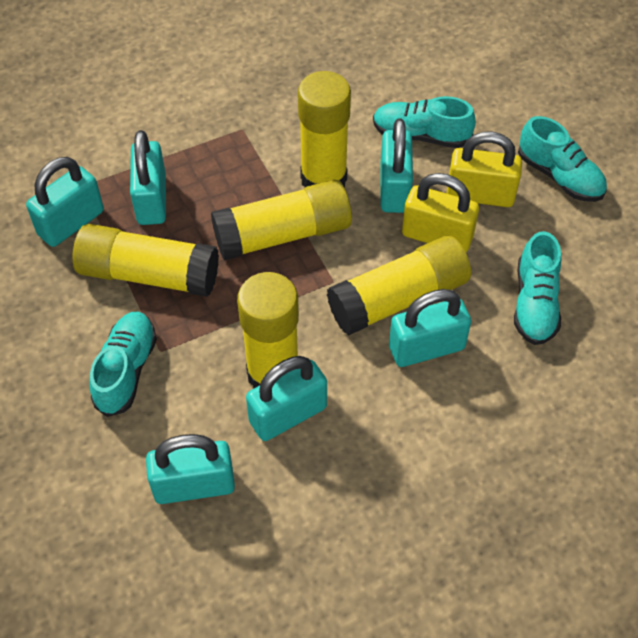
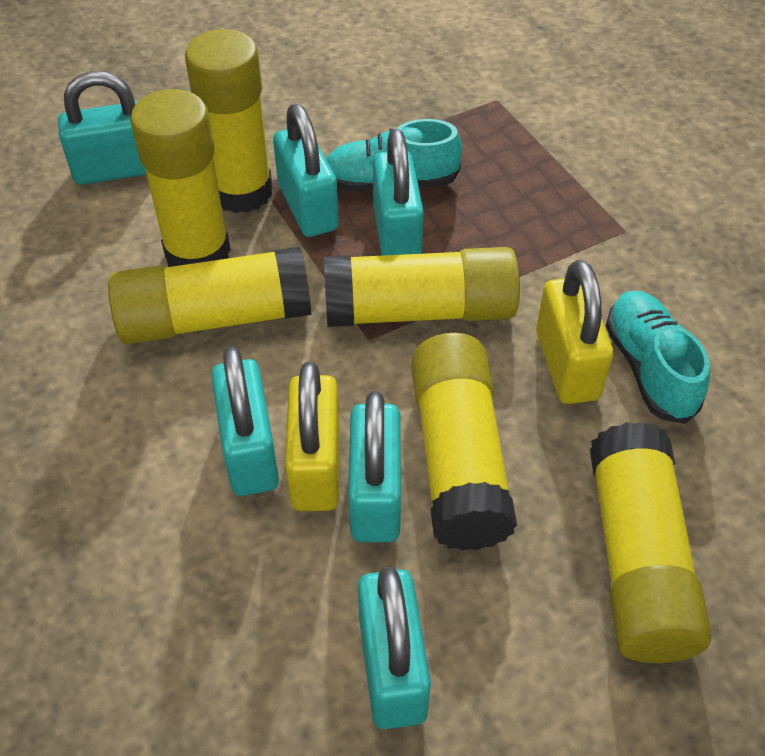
turquoise shoe: [89,311,157,417] [373,96,476,148] [514,231,561,345] [518,116,607,202] = 4 -> [326,119,462,191] [606,291,710,424] = 2
yellow glue stick: [73,224,219,297] [211,180,352,260] [237,272,299,388] [298,71,351,187] [327,236,471,336] = 5 -> [108,246,311,344] [130,89,231,267] [185,29,272,213] [324,247,520,327] [411,333,517,551] [590,422,712,663] = 6

